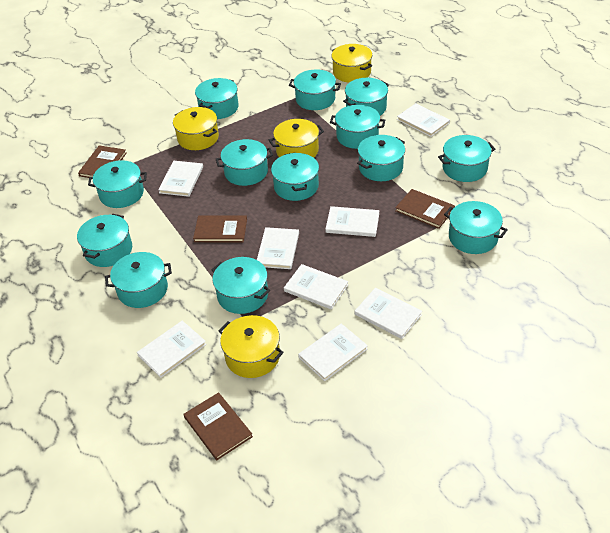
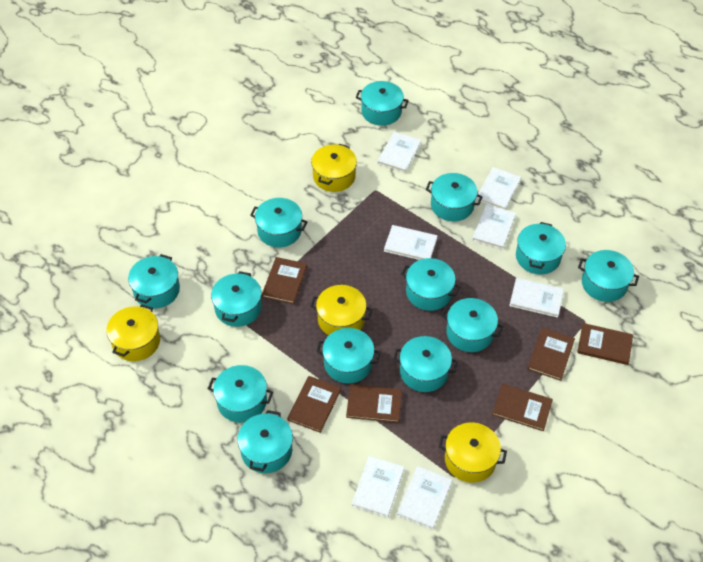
brown book: [78,145,127,178] [183,392,253,460] [193,216,247,242] [395,189,455,229] = 4 -> [262,257,307,304] [287,376,341,433] [346,384,402,423] [492,384,553,431] [527,327,575,381] [577,323,633,365] = 6
white book: [137,321,207,378] [158,161,203,197] [257,227,299,269] [284,264,348,310] [298,323,368,381] [325,206,379,237] [355,288,422,339] [397,103,450,137] = 8 -> [352,456,404,518] [377,132,422,173] [384,225,437,260] [397,466,452,530] [472,204,516,249] [476,167,521,210] [509,278,564,318] = 7

